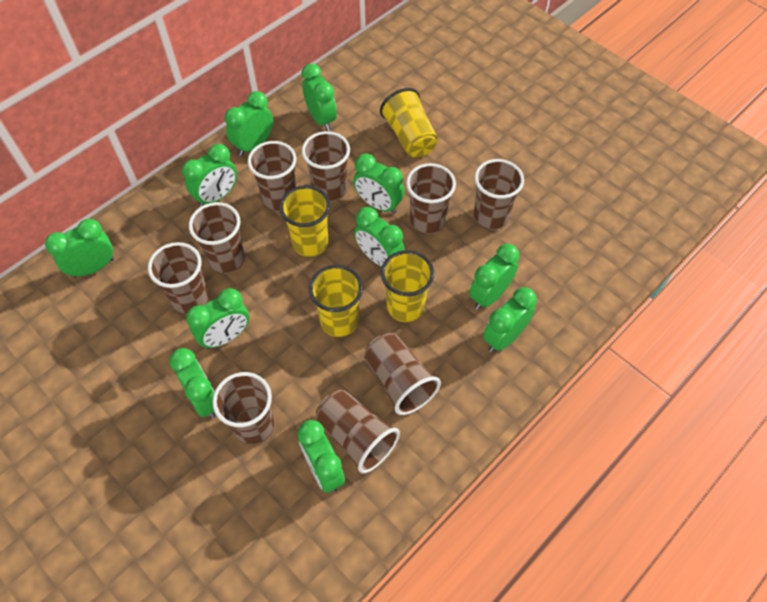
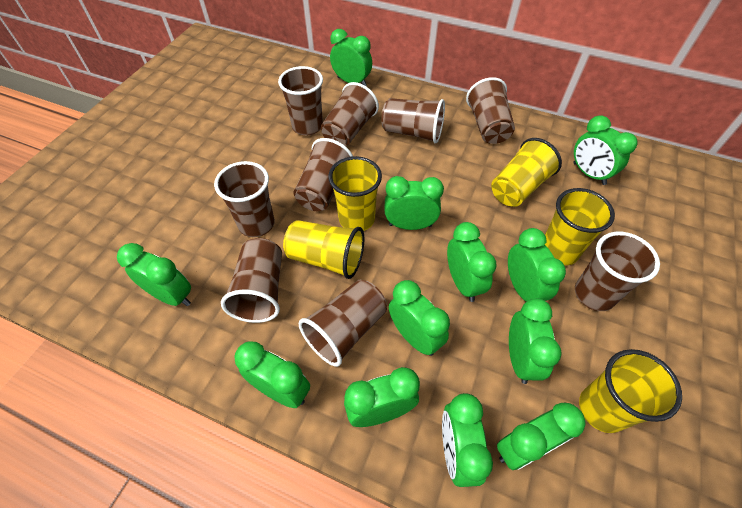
green clock: [45,219,114,278] [169,348,216,418] [182,144,237,207] [186,288,249,349] [225,91,273,156] [297,420,345,493] [301,64,337,131] [353,154,404,214] [354,207,405,267] [469,244,519,310] [483,287,537,352] = 11 -> [117,243,191,306] [234,342,310,408] [330,29,372,86] [344,367,420,427] [384,176,444,230] [389,280,450,356] [442,393,493,487] [447,222,496,302] [497,403,585,470] [508,228,566,302] [509,298,562,384] [573,115,638,185] = 12
yellow cup: [279,185,330,257] [309,265,363,337] [380,88,438,157] [381,250,434,322] = 4 -> [283,220,364,279] [328,156,382,231] [491,138,562,207] [545,188,615,266] [579,349,682,433] = 5

